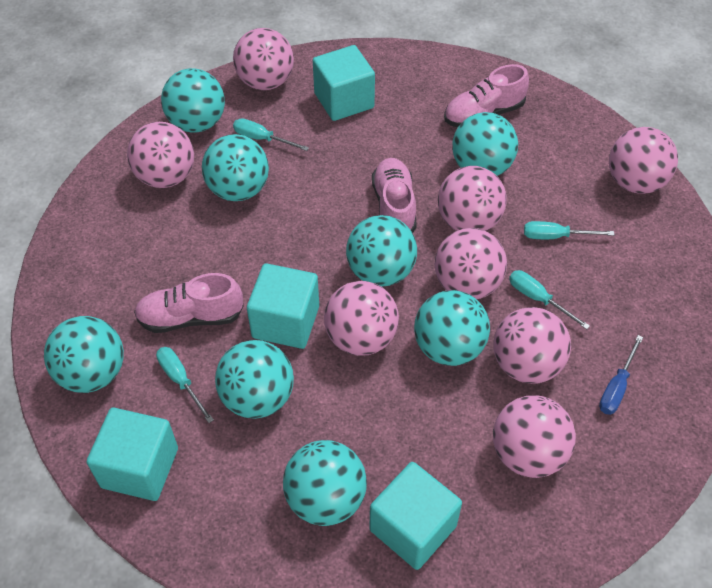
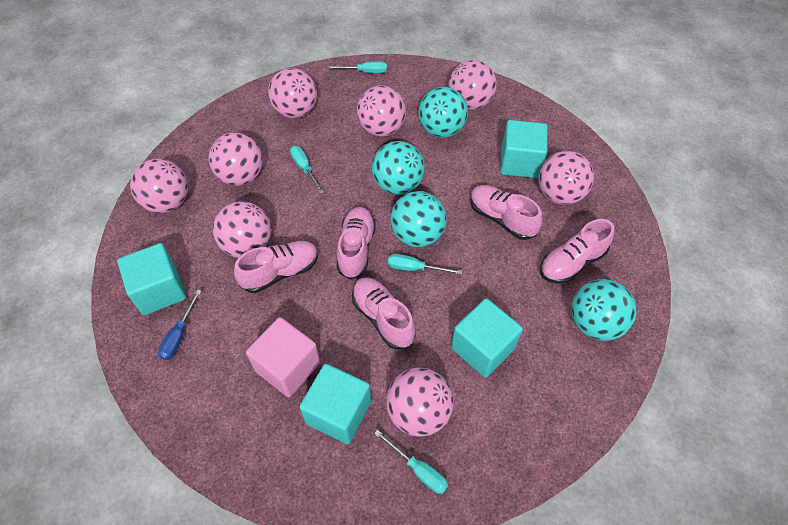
pink cube: none = 0 -> [246,317,320,397] = 1
pink shoe: [134,273,243,333] [372,158,417,233] [444,64,529,128] = 3 -> [234,241,318,293] [337,207,376,280] [352,277,416,350] [470,185,542,240] [540,219,614,284] = 5
turquoise ball: [44,316,124,393] [161,68,225,133] [202,134,269,201] [215,340,294,419] [283,440,367,526] [346,215,417,286] [414,290,490,366] [452,112,518,176] = 8 -> [372,141,425,195] [390,191,447,247] [418,87,468,138] [572,279,637,341] = 4

